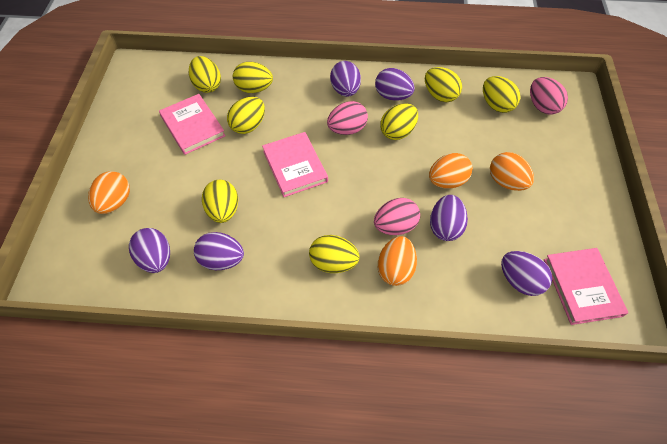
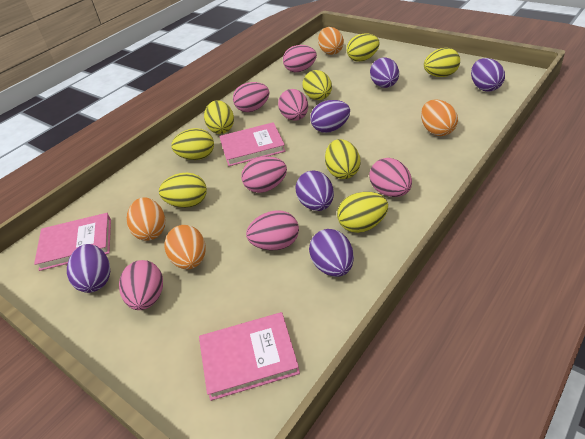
pink egg: [327,101,368,135] [374,198,420,235] [530,77,568,115] = 3 -> [119,260,163,310] [233,82,270,112] [241,156,287,193] [246,210,299,250] [278,89,308,121] [283,45,317,72] [369,158,412,197] = 7

